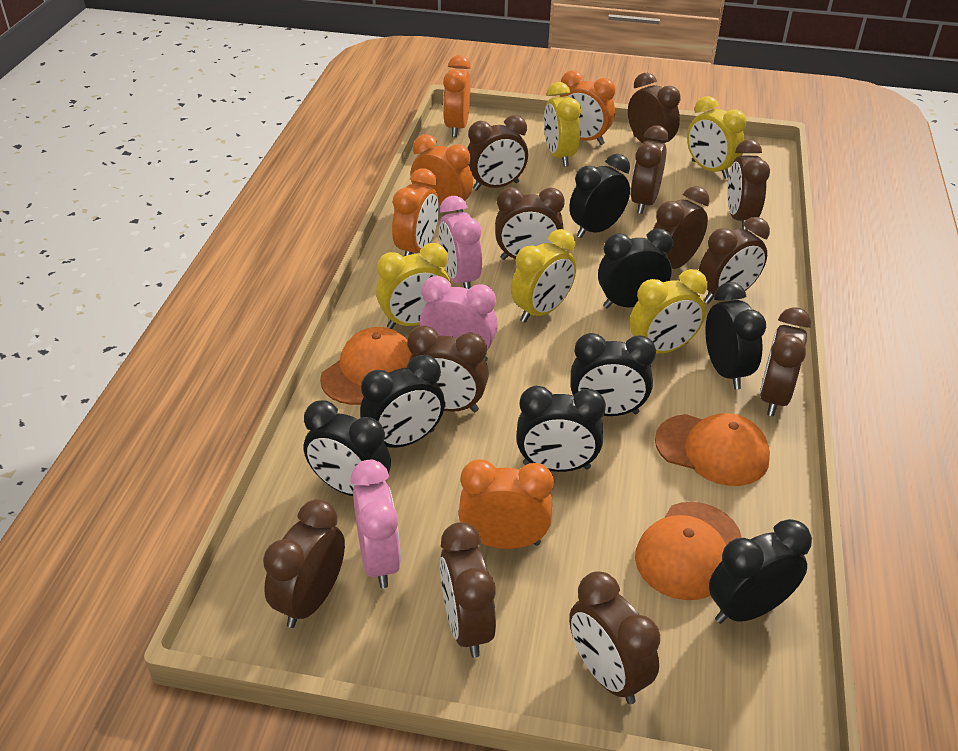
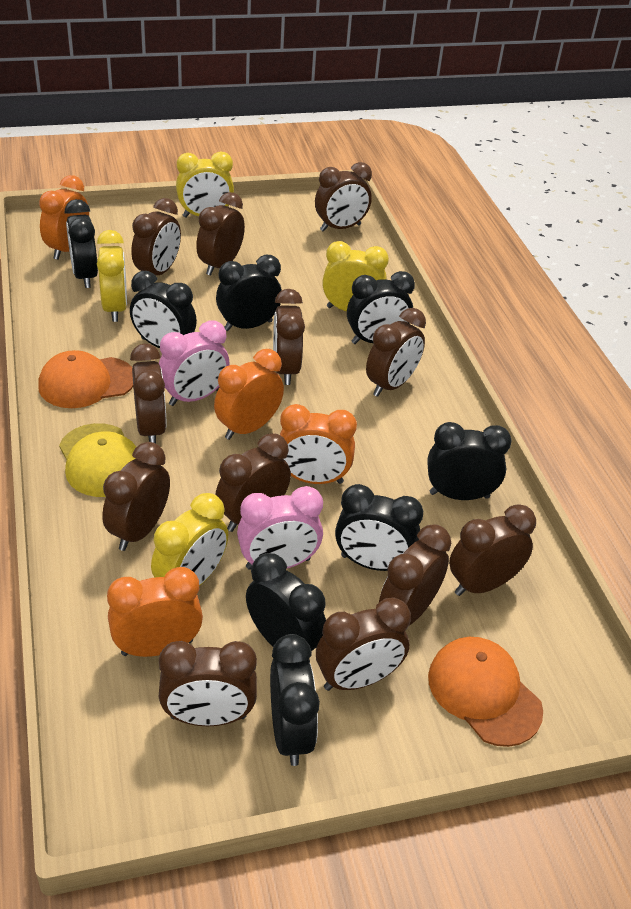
orange cap: [320,327,412,405] [635,502,742,600] [655,413,770,486] = 3 -> [38,350,133,408] [428,637,543,747] = 2
orange clock: [392,168,439,256] [410,134,473,212] [443,55,471,137] [459,459,554,549] [560,70,616,145] = 5 -> [39,175,89,260] [107,567,203,657] [214,349,284,440] [280,404,357,484] = 4
pink clock: [350,460,401,588] [420,276,498,361] [439,196,482,289] = 3 -> [159,321,230,406] [237,486,323,570] = 2
yellow cap: none = 0 -> [59,423,136,497] = 1
yellow clock: [376,243,451,329] [511,229,576,323] [544,82,581,167] [630,269,707,354] [687,96,747,179] = 5 -> [97,230,127,322] [151,493,228,586] [176,152,234,218] [322,241,389,311] = 4

